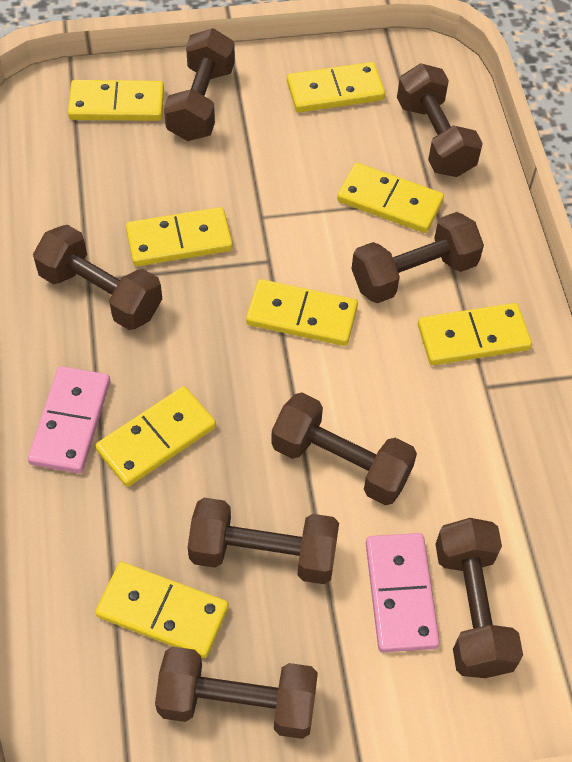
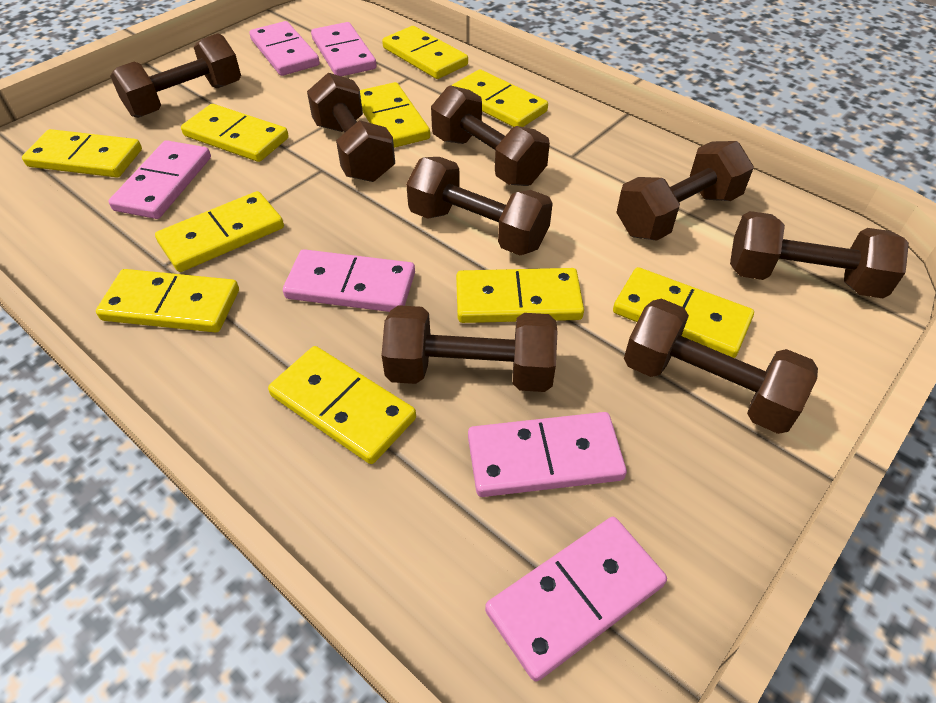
pink domino: [28,366,110,473] [366,533,440,653] = 2 -> [109,140,211,219] [249,21,320,76] [283,249,415,312] [311,22,376,76] [468,412,627,497] [485,517,667,681] = 6
yellow domino: [68,80,164,121] [95,386,216,487] [95,562,228,658] [126,207,233,266] [246,279,358,346] [287,62,385,113] [337,163,444,233] [418,303,532,365] = 8 -> [22,129,142,177] [96,269,239,333] [155,191,284,272] [181,104,289,162] [268,346,416,464] [360,82,430,148] [382,26,468,79] [451,69,548,127] [456,268,584,323] [613,267,754,358] = 10

